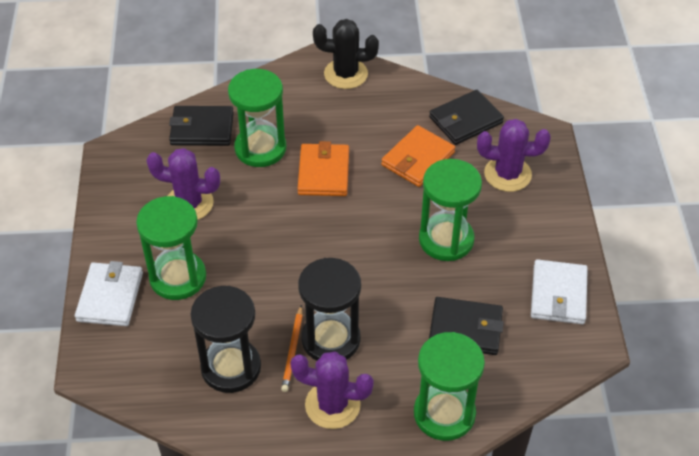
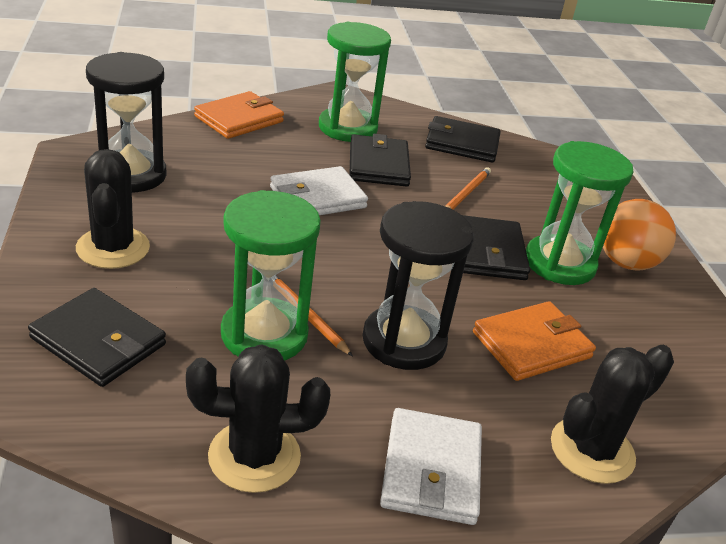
black cactus: [313,19,379,89] = 1 -> [76,149,150,269] [186,344,330,493] [551,345,674,484] = 3
black wallet: [169,106,234,146] [429,90,504,145] [429,297,504,355] = 3 -> [28,288,166,387] [349,134,411,187] [425,116,501,163] [462,215,530,280] = 4
green hourglass: [136,196,206,300] [228,69,286,167] [414,332,485,441] [419,159,482,261] = 4 -> [221,190,321,361] [319,22,391,142] [526,141,633,285] = 3
orange ball: none = 0 -> [603,199,676,270] = 1
orange pencil: [281,305,303,392] = 1 -> [274,275,353,356] [445,167,491,210] = 2
purple cactus: [146,148,220,220] [290,352,374,429] [477,119,551,192] = 3 -> none = 0

